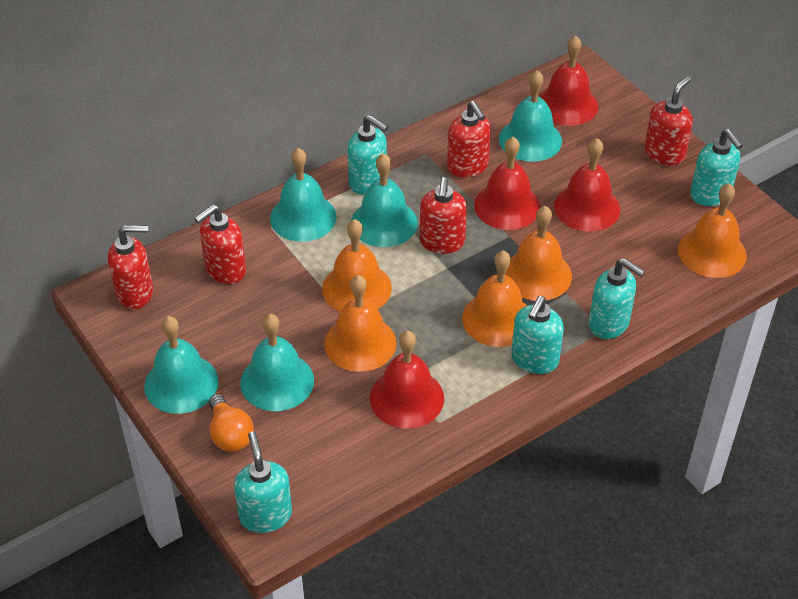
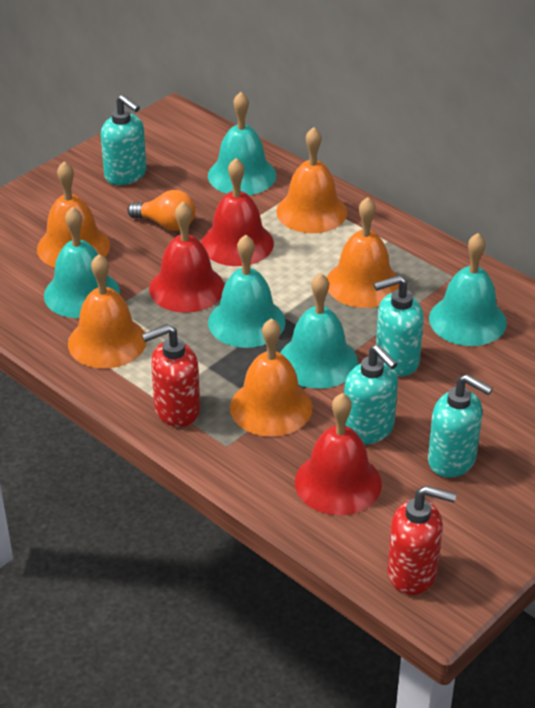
red bell: [370,331,444,429] [474,137,540,230] [539,35,598,126] [554,138,620,232] = 4 -> [149,202,224,313] [201,158,274,266] [295,393,382,515] = 3
red soap dispenser: [108,225,153,309] [195,204,246,284] [420,177,467,254] [447,101,491,178] [644,76,693,165] = 5 -> [142,324,200,427] [387,486,457,595] = 2
turquoise soap dispenser: [234,432,292,533] [347,115,388,195] [511,296,564,374] [589,258,645,339] [690,129,743,206] = 5 -> [101,95,146,185] [344,345,398,445] [374,275,424,376] [428,374,493,478] = 4

